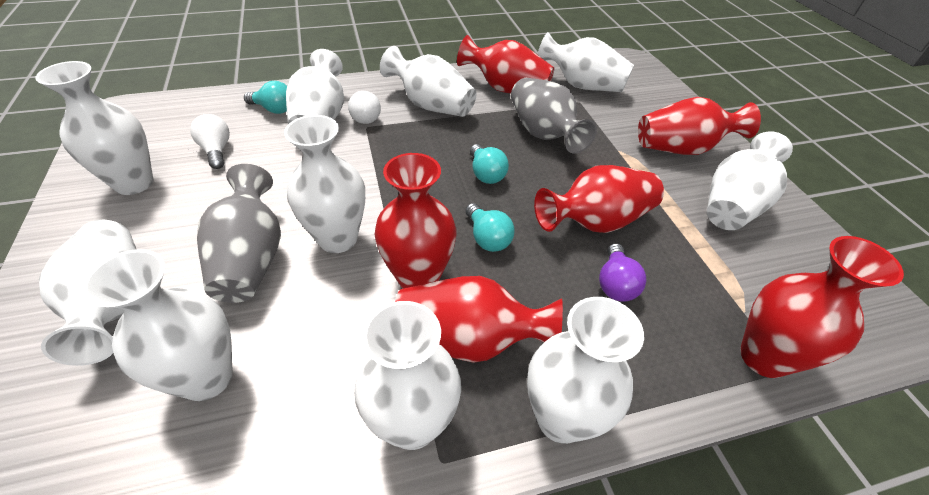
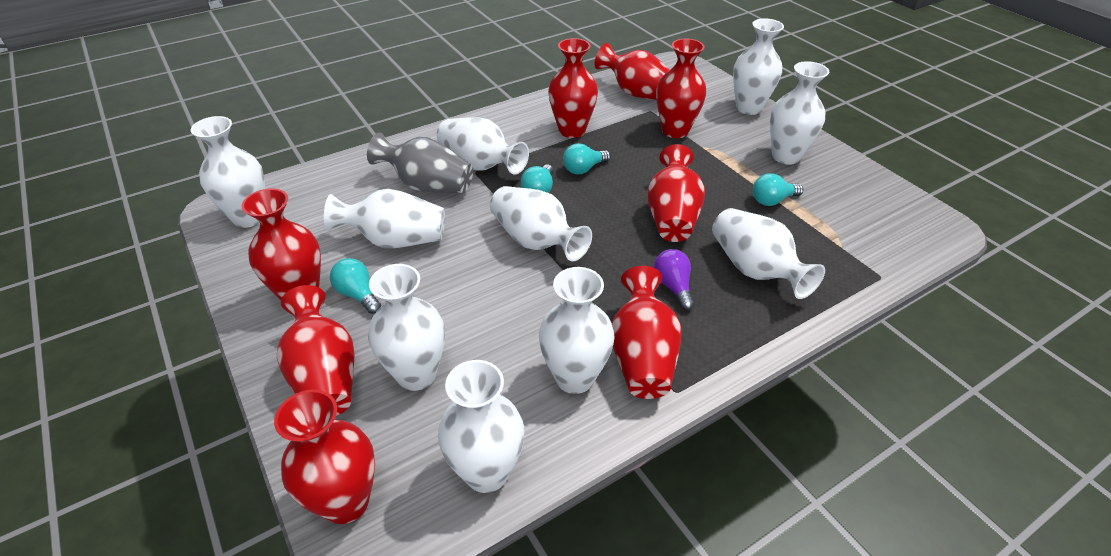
grey vase: [197,164,281,303] [511,78,597,154] = 2 -> [367,132,473,193] = 1
red vase: [375,153,457,288] [395,276,563,363] [457,35,554,93] [534,165,664,233] [638,97,761,155] [740,236,904,378] = 6 -> [241,188,321,300] [274,389,375,524] [277,285,355,416] [548,38,598,138] [595,43,670,100] [612,266,681,399] [647,144,705,242] [656,39,707,138] = 8
turquoise light bulb: [244,81,287,114] [466,203,515,252] [470,144,509,184] = 3 -> [330,258,381,314] [521,165,553,193] [563,143,610,175] [753,173,803,206] = 4
white light bulb: [190,114,230,169] [348,91,381,124] = 2 -> none = 0

